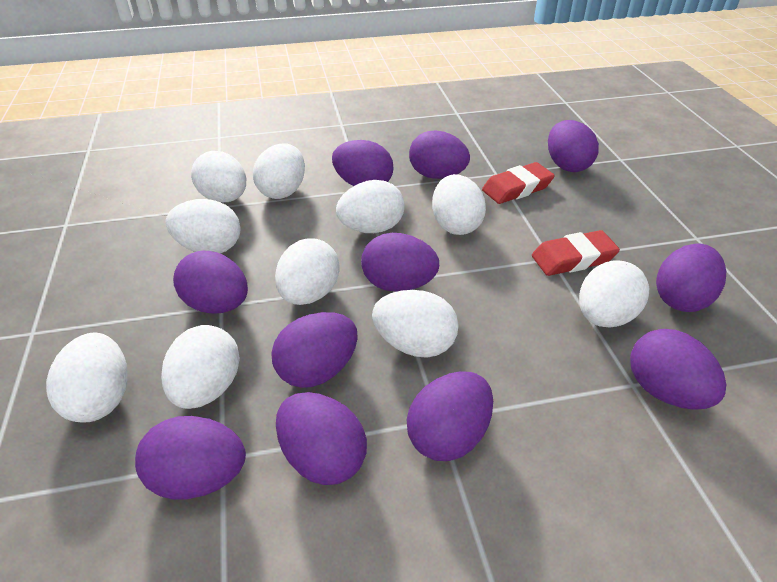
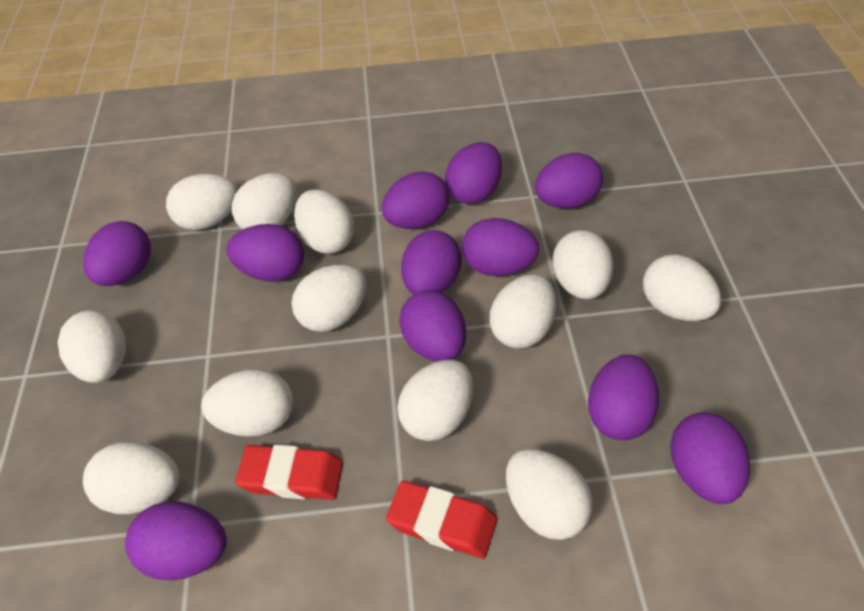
white egg: [46,333,128,423] [161,325,240,409] [166,199,240,253] [191,151,246,202] [253,143,305,199] [275,238,340,305] [336,180,404,233] [372,290,459,358] [432,174,486,235] [579,260,649,327] = 10 -> [58,310,126,383] [83,442,180,514] [166,174,238,230] [201,369,293,437] [232,173,297,230] [291,264,367,332] [294,189,354,254] [397,360,473,441] [490,274,556,349] [506,449,593,540] [552,230,614,299] [643,255,721,321] = 12

